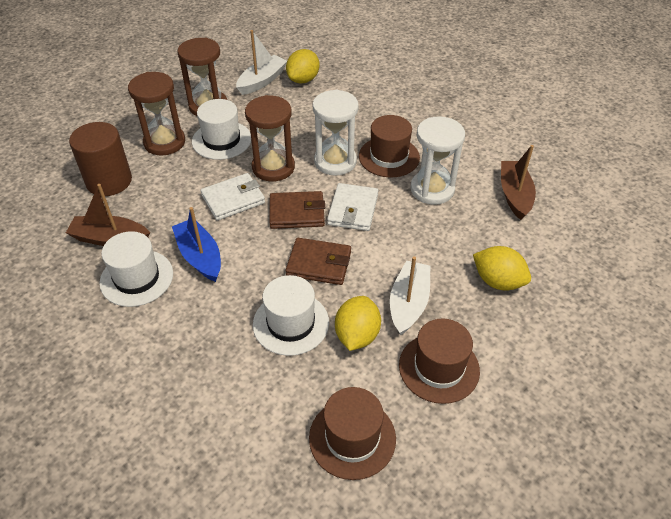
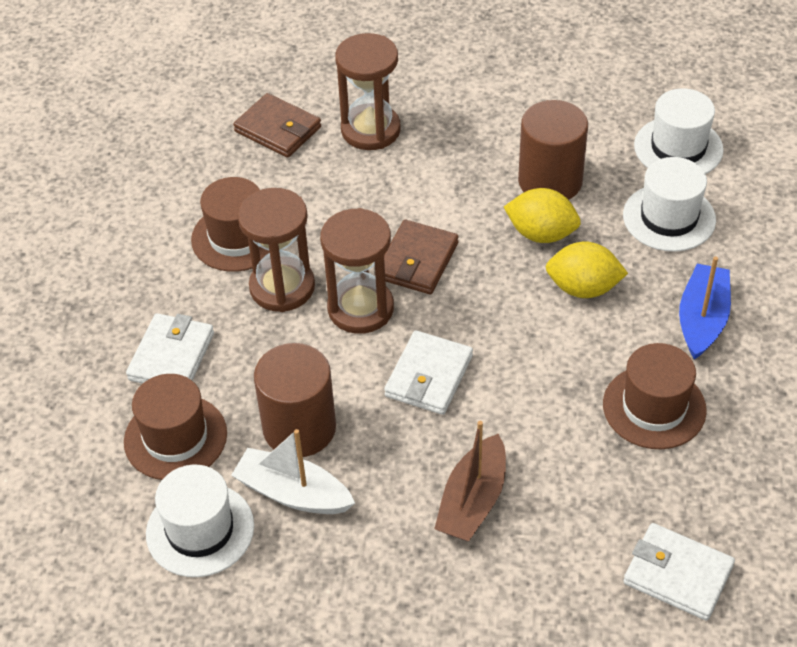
brown boat: [66,184,150,246] [501,145,536,220] = 2 -> [434,421,506,541] = 1
brown cylinder: [69,122,132,196] = 1 -> [254,343,336,458] [518,100,588,200] = 2
white boat: [236,30,287,95] [390,256,430,336] = 2 -> [231,429,355,514] = 1
white hourglass: [313,90,359,176] [410,116,465,205] = 2 -> none = 0
white wallet: [201,173,265,221] [327,183,378,231] = 2 -> [126,313,214,384] [384,330,473,415] [623,523,735,621] = 3
yellow lemon: [286,49,320,84] [335,296,381,351] [473,246,531,290] = 3 -> [504,188,581,243] [546,242,628,298] = 2

